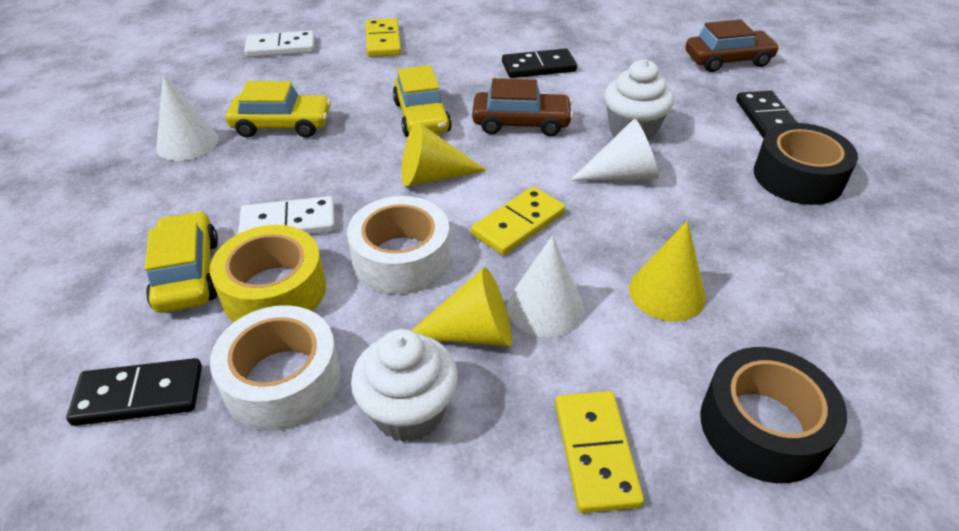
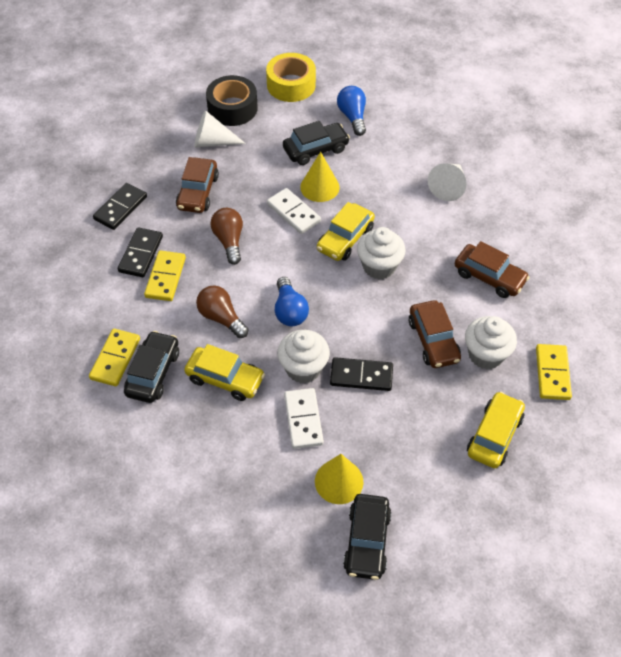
black car: none = 0 -> [124,331,179,403] [283,121,350,165] [343,494,392,580] = 3
black tape: [700,347,847,483] [754,123,858,205] = 2 -> [206,75,258,126] = 1
blue light bulb: none = 0 -> [275,277,309,326] [337,86,366,136] = 2
brown car: [472,78,573,136] [685,19,780,72] = 2 -> [176,157,219,213] [409,300,461,368] [455,241,530,298] = 3
brown light bulb: none = 0 -> [196,285,248,338] [210,208,243,265] = 2
white cone: [156,75,219,161] [507,235,584,338] [570,119,659,181] = 3 -> [194,110,246,148] [428,163,467,201] = 2
white cupcake: [351,329,458,442] [604,59,674,141] = 2 -> [277,330,330,383] [357,227,406,279] [465,316,517,369] = 3
white tape: [210,305,341,431] [347,196,450,295] = 2 -> none = 0
yellow cone: [402,122,487,186] [411,267,512,346] [629,221,706,322] = 3 -> [300,152,340,202] [315,454,363,504] = 2

